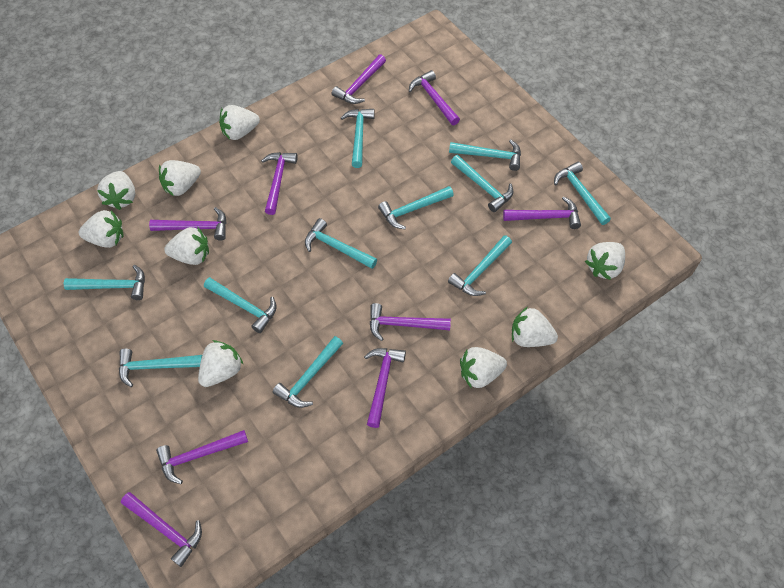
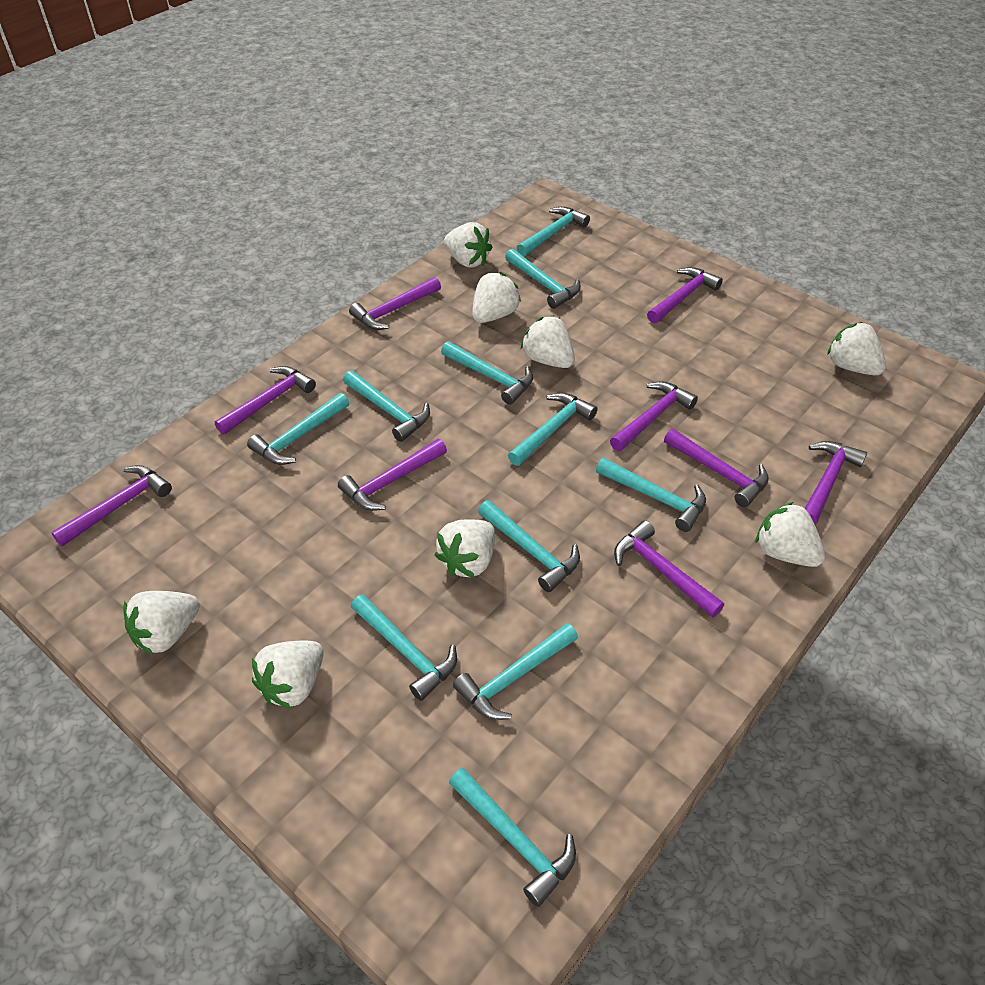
white strawberry: [79,210,124,248] [97,171,135,210] [159,160,201,196] [164,227,209,265] [198,340,243,387] [219,105,260,140] [460,347,507,388] [512,307,558,347] [585,242,625,280] = 9 -> [123,591,200,655] [252,641,324,709] [434,519,495,578] [444,222,493,268] [472,272,521,323] [521,315,575,368] [755,502,825,567] [827,322,886,375] = 8

